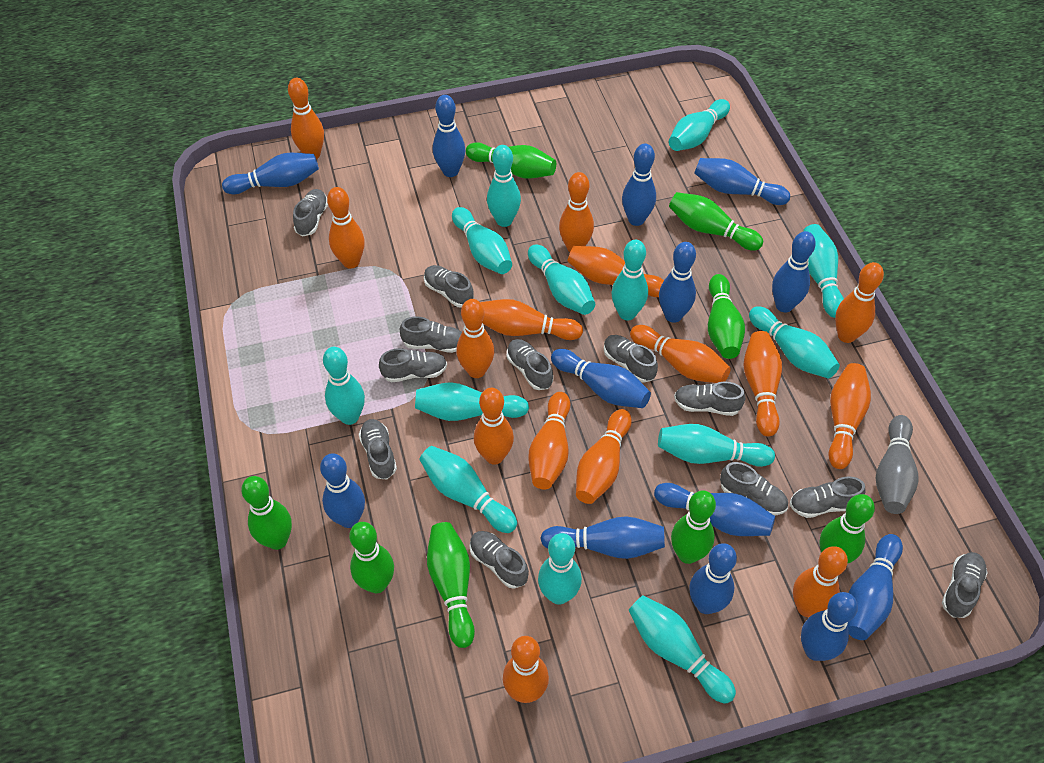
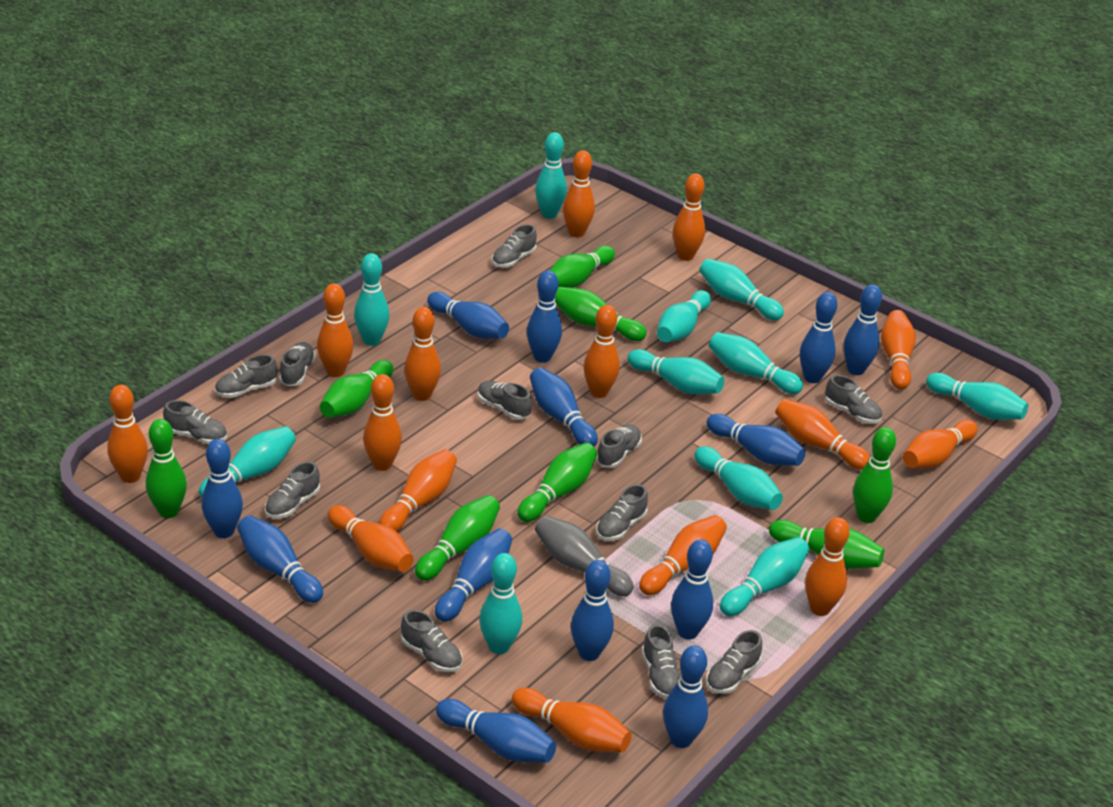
turquoise bowling pin: [323,347,365,425] [415,382,529,421] [420,446,517,533] [452,207,512,274] [487,145,521,227] [528,244,595,315] [538,533,582,605] [612,240,648,320] [628,595,736,703] [658,424,775,467] [669,99,730,151] [749,306,840,379] [803,224,844,318] = 13 -> [199,426,296,497] [354,253,389,346] [479,553,522,654] [535,132,567,219] [627,349,724,394] [657,290,711,342] [694,446,783,510] [699,259,784,320] [709,332,803,394] [720,537,810,616] [926,373,1028,420] = 11

